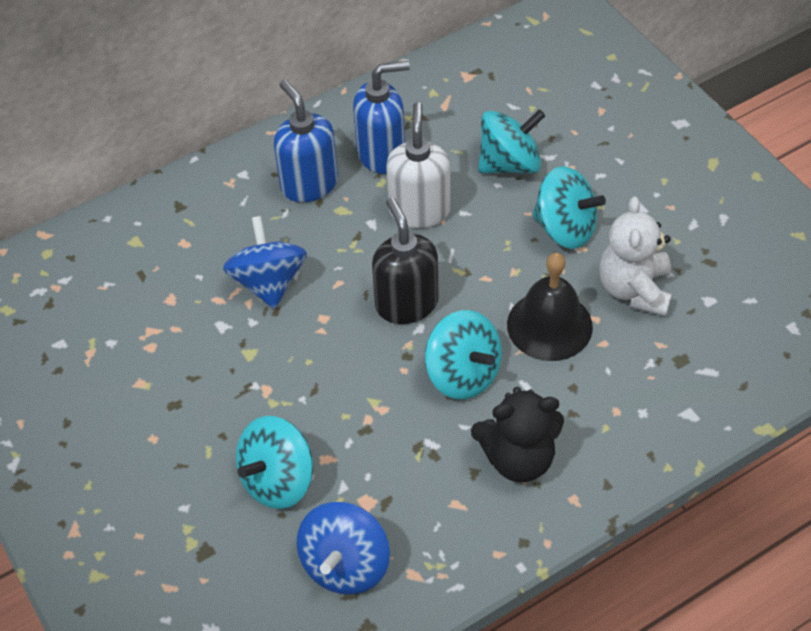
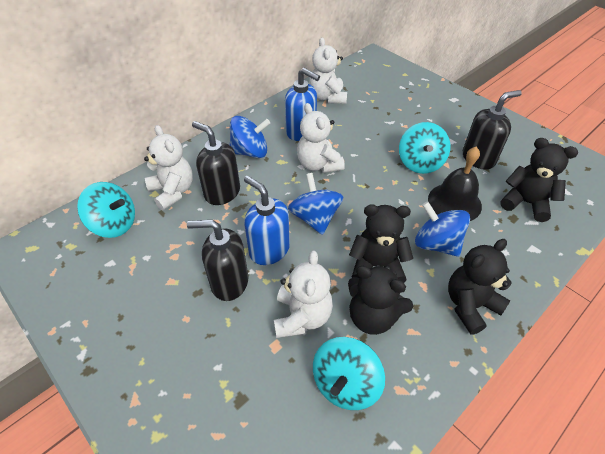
black soap dispenser: [372,197,438,324] = 1 -> [187,220,248,301] [192,121,240,205] [463,90,522,170] = 3
black teddy bear: [471,387,564,482] = 1 -> [348,265,413,335] [349,204,413,283] [448,239,512,335] [500,138,578,222] = 4
blue spinning top: [223,216,307,309] [296,502,390,594] = 2 -> [230,116,270,158] [288,173,343,235] [415,201,470,257] = 3
turquoise spinning top: [236,416,313,509] [425,310,502,400] [478,109,545,174] [532,166,606,249] = 4 -> [77,182,135,238] [313,337,385,410] [399,122,451,174] = 3
white soap dispenser: [386,102,451,228] = 1 -> none = 0
white teddy bear: [599,196,672,316] = 1 -> [144,125,193,210] [274,251,333,338] [297,103,345,173] [309,38,347,104] = 4

